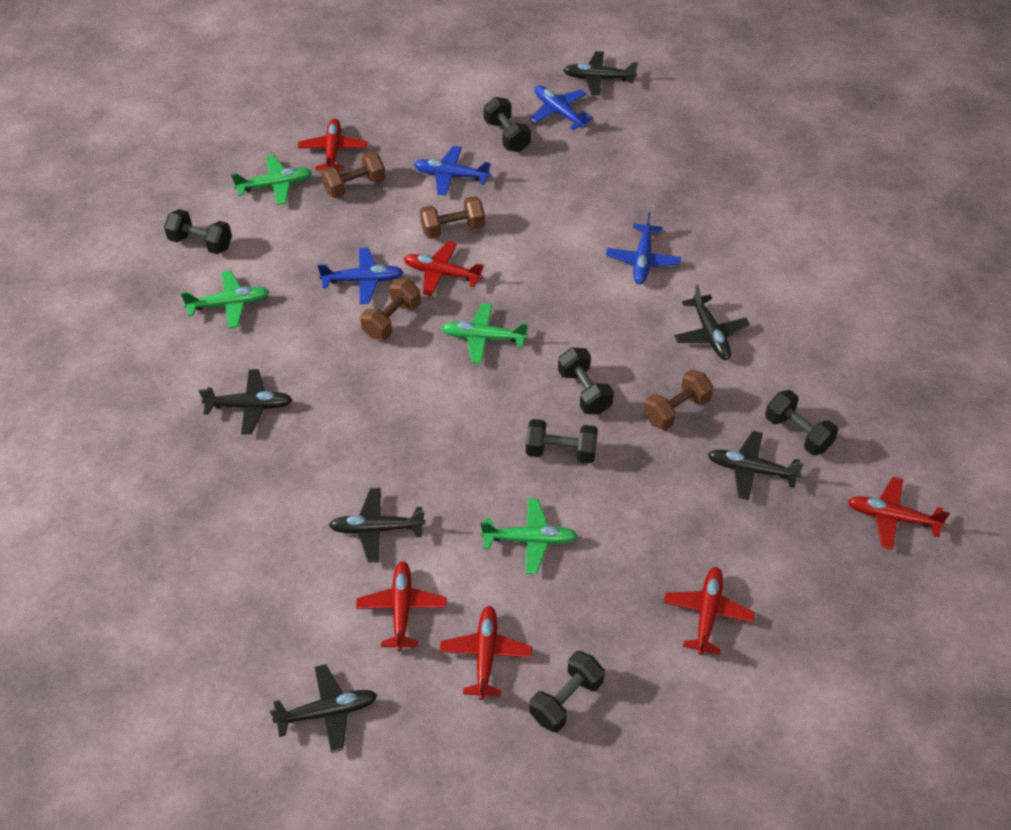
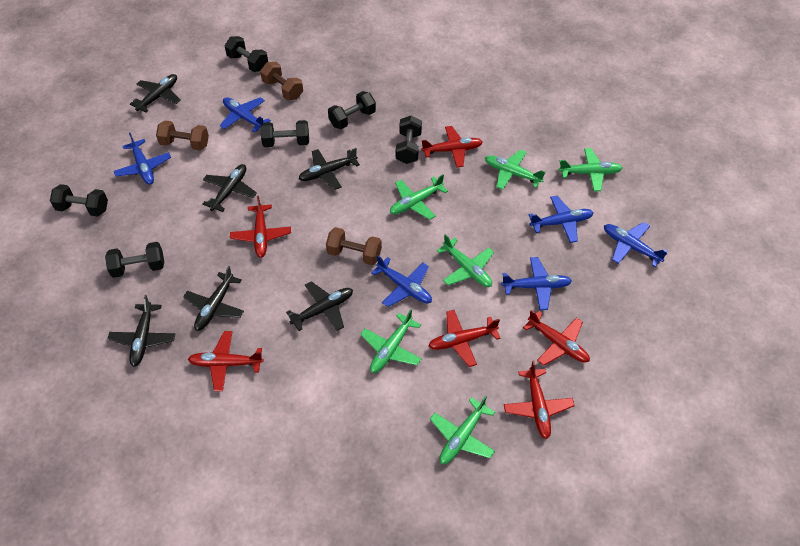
blue plane: [317,247,403,304] [414,146,491,196] [530,86,594,130] [606,212,681,284] = 4 -> [114,133,171,184] [220,97,271,133] [371,255,432,307] [501,257,572,310] [529,196,594,243] [604,222,668,267] = 6
brown dumbbell: [321,152,386,198] [360,279,421,340] [420,196,485,239] [644,369,713,430] = 4 -> [156,120,209,151] [260,62,303,100] [326,227,382,265] = 3
green plane: [181,270,269,329] [231,155,312,205] [442,303,528,364] [480,499,578,574] = 4 -> [360,309,421,373] [390,174,448,220] [430,395,495,464] [437,234,494,287] [485,149,546,190] [559,148,622,191] = 6

